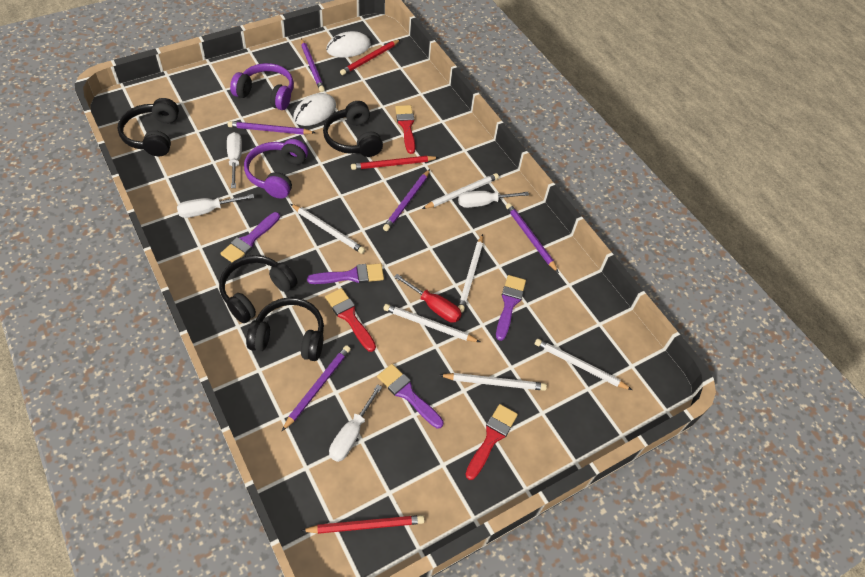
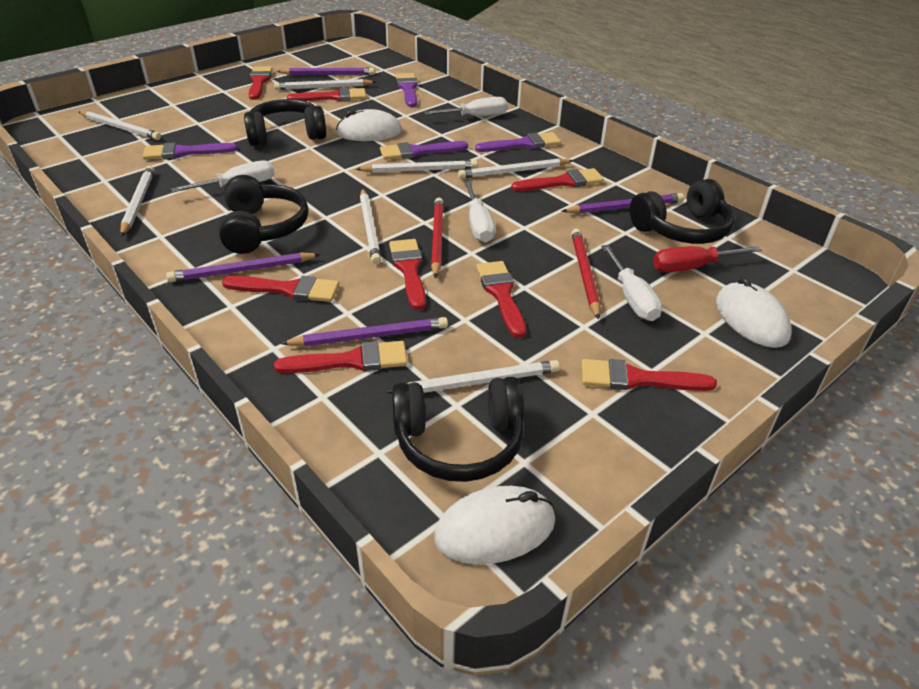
purple headphones: [230,63,294,110] [244,139,308,199] = 2 -> none = 0
purple pencil: [227,121,315,135] [282,345,351,431] [301,38,325,92] [383,169,430,231] [506,203,559,273] = 5 -> [166,252,321,282] [277,68,375,75] [281,317,448,346] [562,193,684,214] = 4
red brush: [325,288,376,352] [395,105,415,154] [465,404,518,480] = 3 -> [222,276,339,302] [249,66,273,100] [274,341,408,373] [287,88,366,101] [389,239,426,310] [476,261,526,338] [511,168,604,191] [581,359,717,391] = 8
red pencil: [301,515,425,534] [340,39,401,75] [351,156,439,170] = 3 -> [431,198,444,278] [571,228,600,320] = 2
white mouse: [293,93,336,126] [326,31,371,58] = 2 -> [336,109,402,141] [434,486,555,565] [716,277,792,348] = 3
white pencil: [291,204,365,254] [383,304,480,342] [422,173,499,209] [440,373,547,391] [458,234,483,312] [535,339,632,390] = 6 -> [79,111,161,140] [120,166,155,237] [274,79,376,90] [356,160,478,173] [360,188,381,264] [386,360,560,394] [458,158,574,179] = 7

